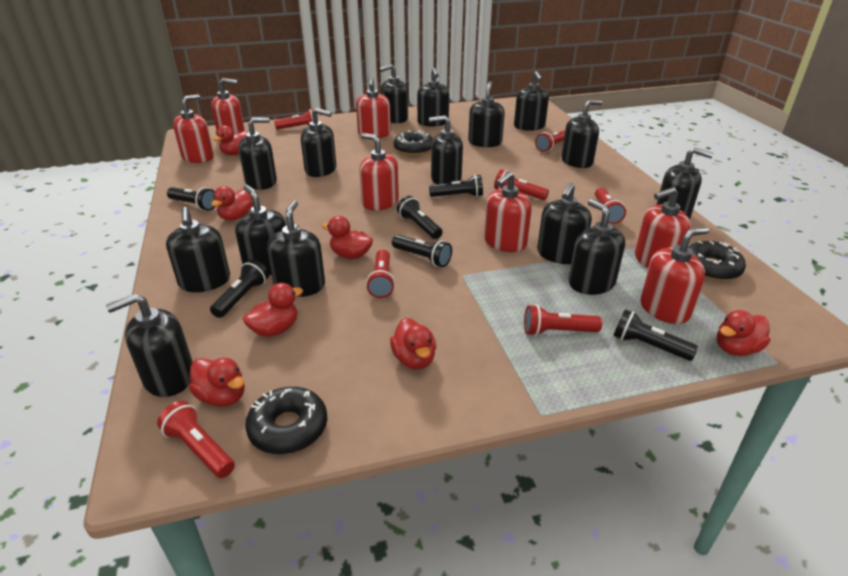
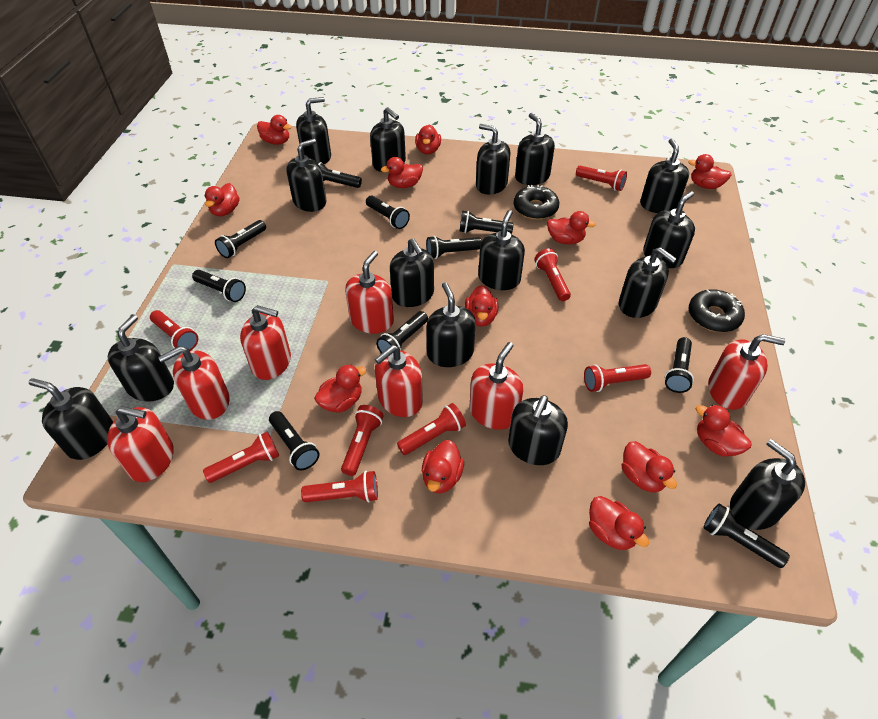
black donut: [245,387,327,454] [394,130,433,155] [688,241,746,281] = 3 -> [514,184,559,220] [689,289,745,332] = 2
black flashlight: [167,187,215,211] [210,259,269,318] [392,235,452,267] [397,196,442,239] [429,175,483,197] [613,309,698,361] = 6 -> [192,270,246,302] [215,220,266,258] [269,411,320,471] [317,162,362,188] [366,196,410,229] [376,311,428,354] [426,236,482,259] [460,211,513,234] [665,337,694,393] [703,504,790,568] = 10
red duck: [189,357,245,407] [211,186,253,220] [213,126,248,155] [243,283,303,337] [322,216,373,259] [390,318,436,369] [717,310,770,356] = 7 -> [204,183,239,216] [257,115,292,145] [314,365,367,413] [381,157,423,188] [415,125,441,154] [422,440,464,493] [465,285,498,327] [547,211,596,244] [589,496,649,550] [622,441,677,492] [688,154,732,189] [696,405,752,457] = 12
red flashlight: [157,401,235,478] [274,109,315,130] [366,250,395,298] [494,169,549,200] [524,305,602,336] [535,130,565,152] [595,188,626,224] = 7 -> [150,310,198,351] [203,432,279,483] [301,471,378,503] [341,405,383,476] [397,403,466,455] [534,249,571,301] [576,166,627,191] [584,364,651,392] = 8

